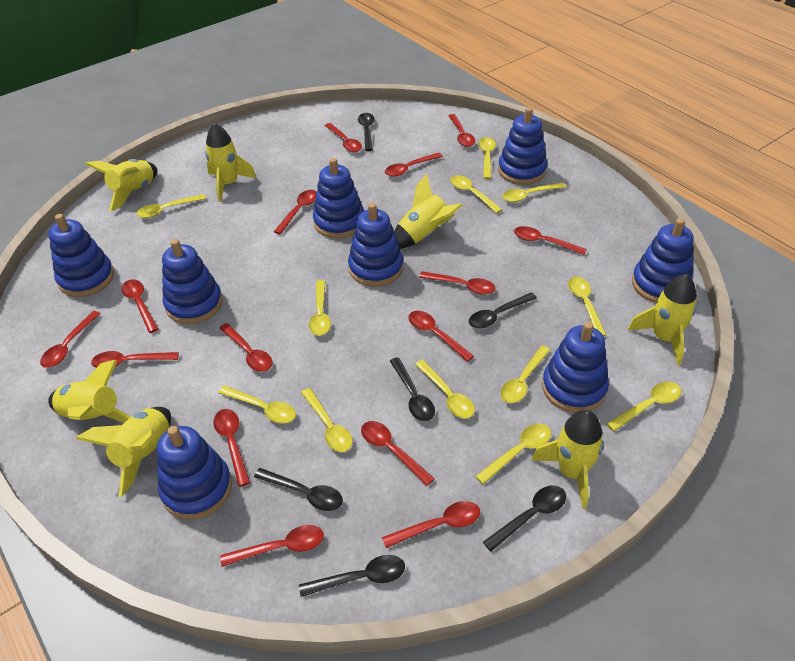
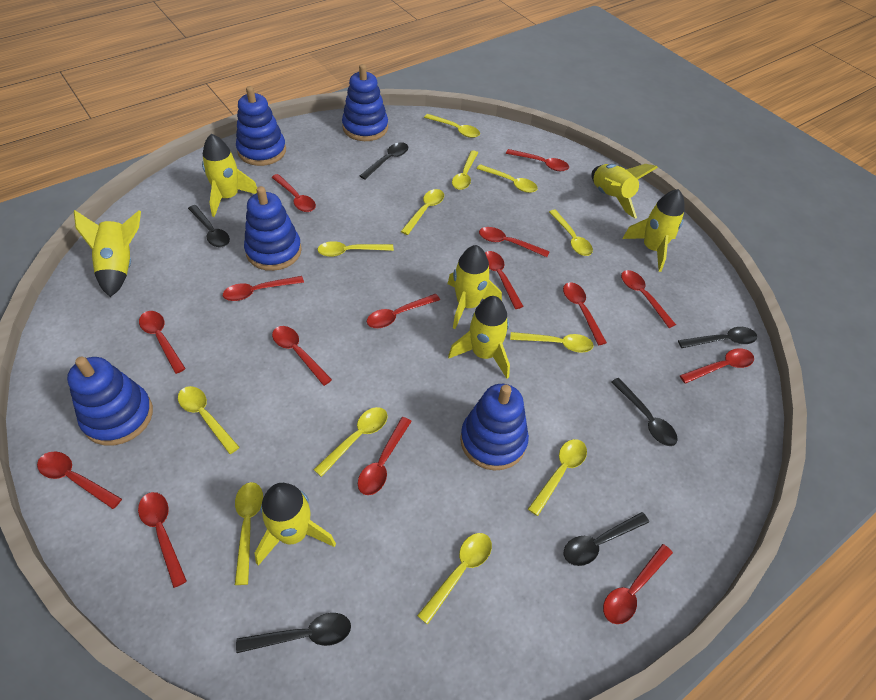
blue stacking toy: [48,214,114,297] [157,426,232,519] [162,239,223,324] [313,158,364,238] [348,203,403,287] [498,107,547,185] [542,322,609,413] [632,218,694,303] = 8 -> [67,357,153,446] [236,86,286,166] [244,186,302,271] [342,64,388,141] [460,384,529,471] = 5

